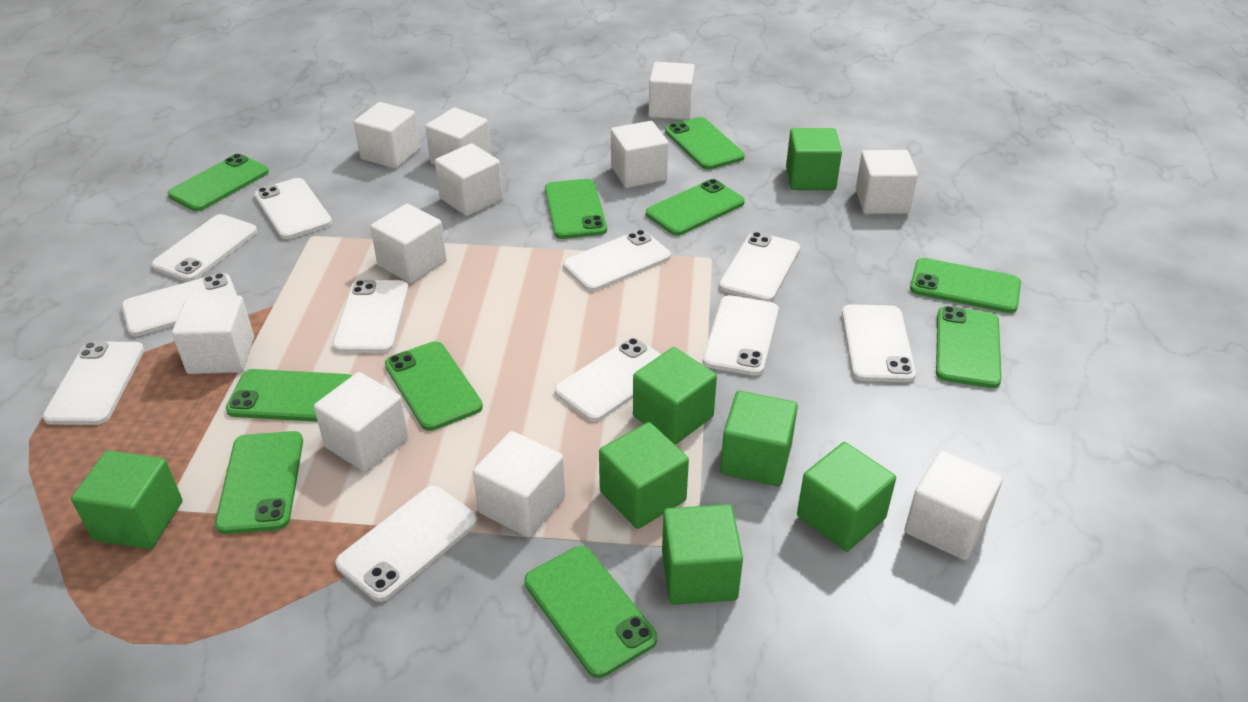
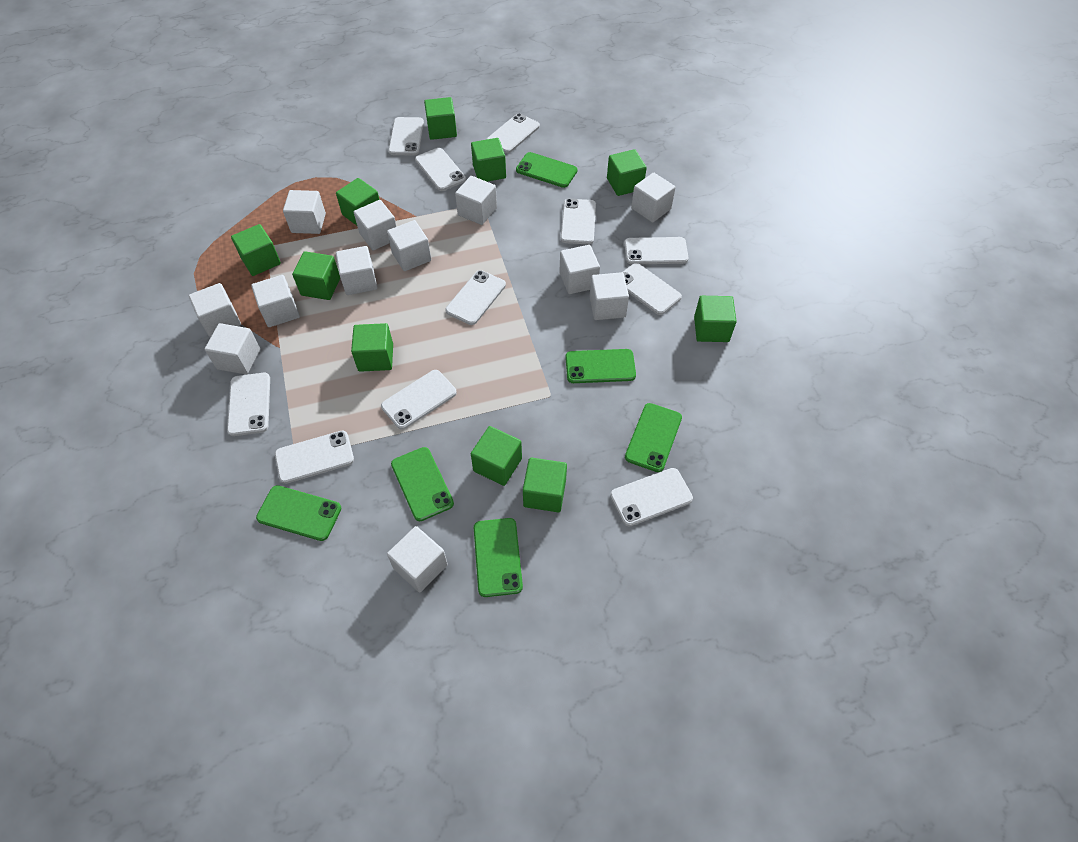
green cube: [71,450,183,549] [599,422,689,529] [633,347,717,444] [662,504,743,605] [720,391,798,486] [786,128,842,190] [797,442,896,552] = 7 -> [231,224,281,276] [292,251,340,300] [336,178,380,226] [351,323,393,372] [424,97,457,140] [471,138,506,182] [471,426,522,486] [523,458,567,512] [607,149,647,196] [694,296,737,342] = 10
green phone: [167,154,269,211] [215,431,303,534] [226,369,352,422] [385,341,483,431] [524,546,657,678] [545,179,607,239] [646,179,745,236] [665,117,745,170] [910,258,1021,313] [936,306,1002,388] = 10 -> [256,485,341,541] [391,447,454,521] [474,518,523,597] [516,152,578,188] [565,349,636,383] [625,403,682,472] = 6
white cube: [172,295,254,374] [314,372,409,472] [354,102,420,169] [370,204,447,283] [425,107,491,165] [435,143,503,216] [473,431,565,538] [611,121,668,188] [649,62,695,120] [856,150,918,214] [905,451,1003,560] = 11 -> [189,283,241,337] [205,323,260,375] [251,275,300,327] [283,190,326,234] [336,246,377,295] [354,200,397,250] [387,220,431,271] [387,526,448,592] [455,176,497,225] [559,245,600,294] [589,272,629,320] [631,173,676,223] = 12

